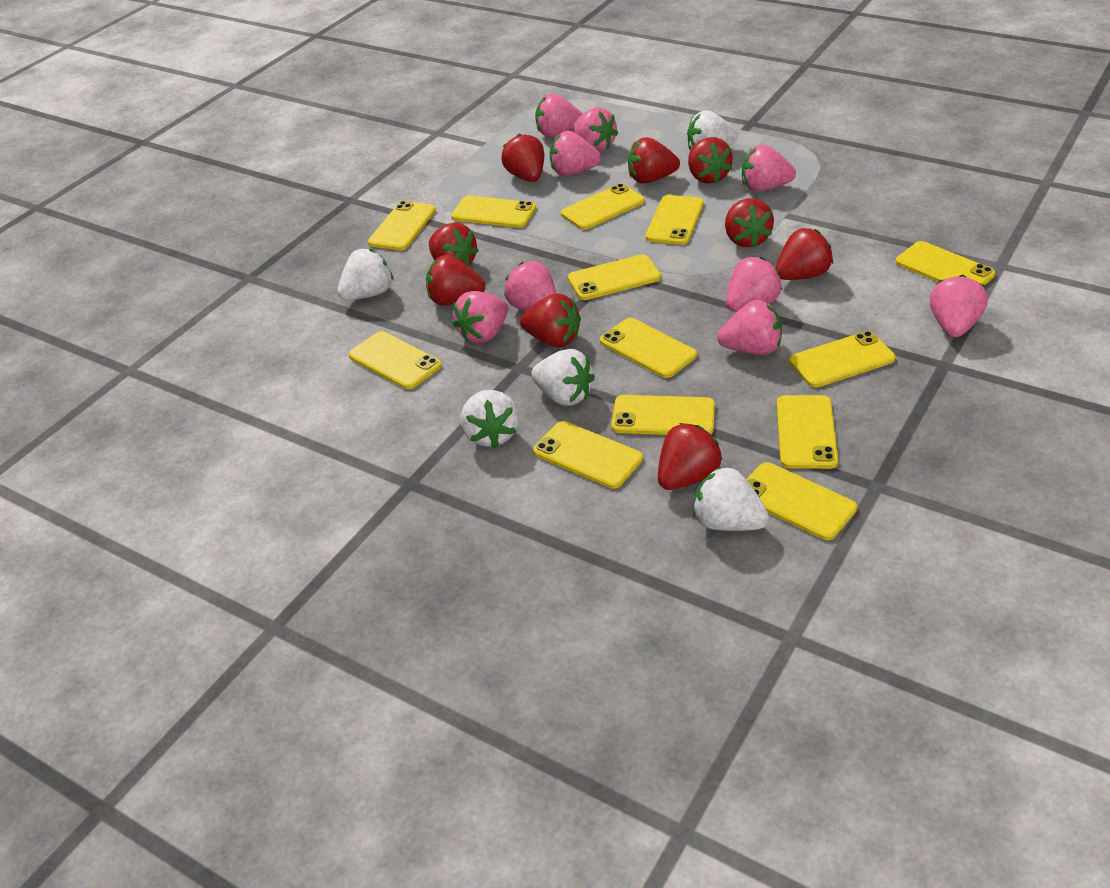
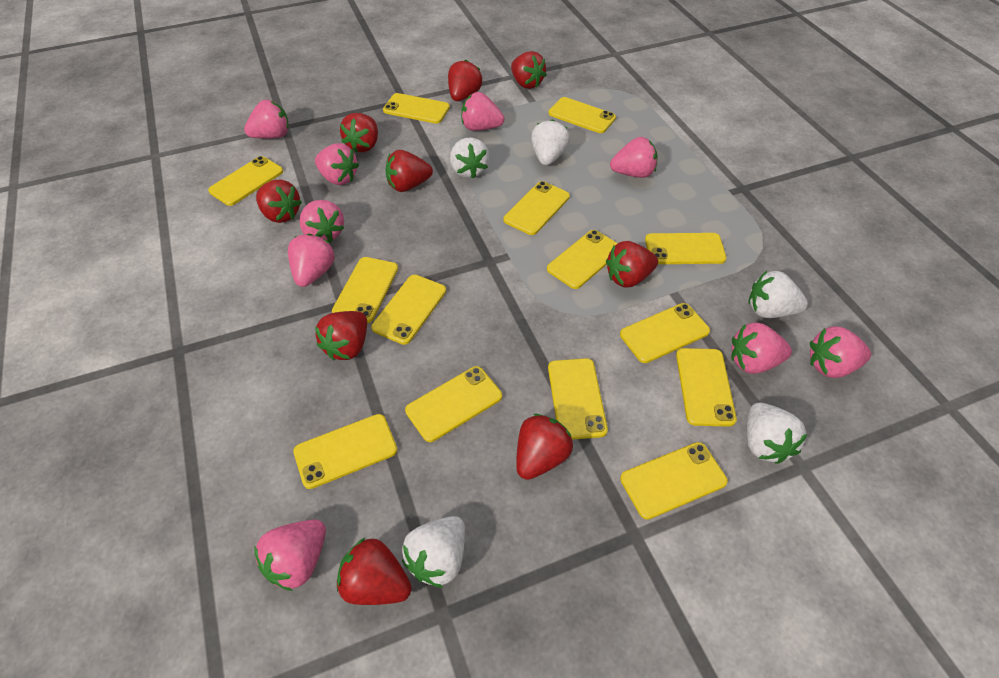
yellow phone: [349,331,442,389] [368,201,436,250] [451,195,536,228] [533,421,643,489] [561,184,645,230] [568,254,661,300] [600,318,697,378] [611,395,715,435] [645,195,704,245] [746,462,857,540] [777,395,838,469] [789,331,895,388] [895,241,995,285] = 13 -> [208,156,283,206] [293,414,397,489] [332,257,398,323] [371,275,446,345] [383,93,450,124] [405,366,502,442] [504,181,570,235] [547,230,618,289] [548,97,616,133] [548,358,608,440] [620,303,710,363] [620,442,728,520] [645,233,727,264] [676,348,737,427] = 14

